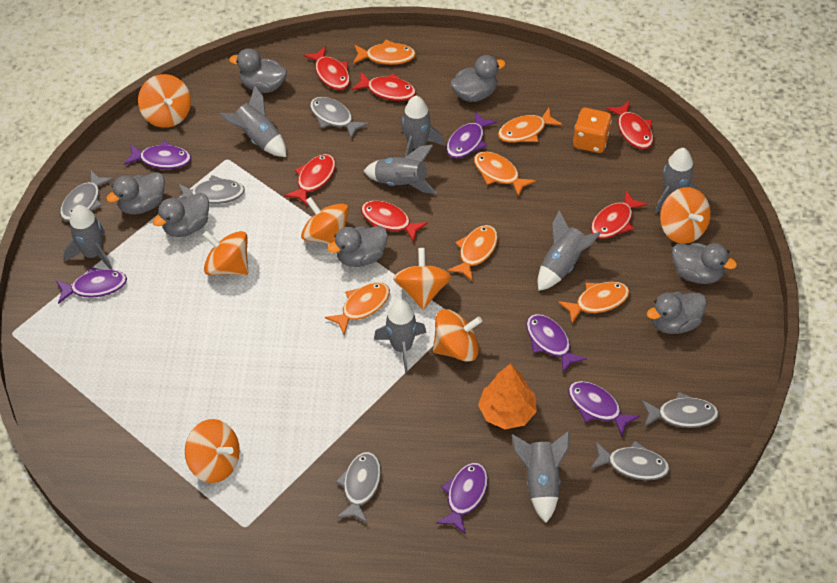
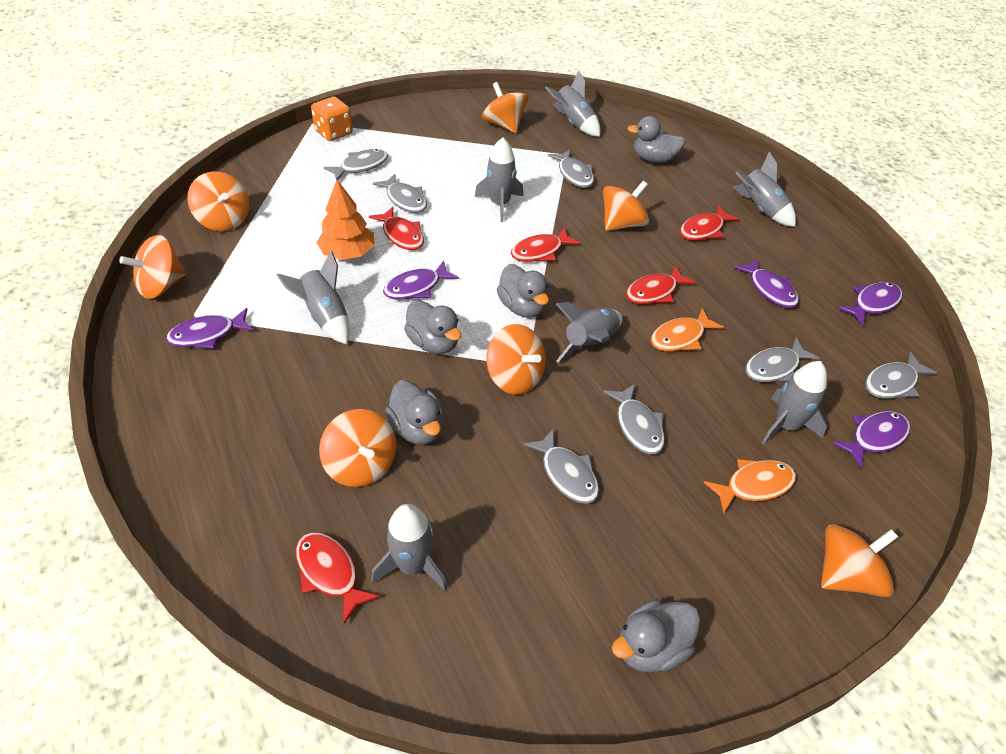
grey duck: [106,172,165,215] [153,193,209,237] [229,48,287,93] [327,226,388,267] [450,55,506,102] [647,292,707,334] [672,243,737,284] = 7 -> [385,380,444,445] [404,300,461,354] [497,264,549,318] [612,599,700,673] [627,116,686,163] = 5
grey fish: [60,170,114,221] [178,175,245,204] [310,97,369,139] [336,452,381,524] [590,441,670,480] [642,392,719,428] = 6 -> [323,149,388,180] [373,174,427,213] [523,428,599,504] [548,149,594,188] [603,384,665,454] [745,337,820,382] [865,351,937,399] = 7
grey rocket: [64,205,112,269] [219,85,286,157] [364,145,437,194] [374,300,426,373] [401,96,444,157] [512,431,570,523] [538,210,601,291] [654,148,699,214] = 8 -> [277,251,350,344] [371,504,448,591] [475,137,524,222] [545,70,600,137] [556,302,622,363] [733,152,796,227] [762,361,827,444] = 7
orange fish: [325,282,390,335] [353,40,416,65] [447,225,498,281] [474,151,536,197] [498,108,562,143] [558,282,629,323] = 6 -> [651,308,724,351] [704,459,796,513] = 2
purple fish: [56,267,127,304] [124,141,191,169] [436,463,488,534] [446,112,497,158] [526,314,587,373] [568,381,640,436] = 6 -> [166,308,254,349] [383,260,459,300] [733,258,799,308] [832,411,910,469] [838,282,903,326] = 5
red fish: [284,154,336,206] [303,46,350,90] [351,71,416,101] [361,201,428,242] [591,190,648,239] [606,100,654,149] = 6 -> [296,533,380,624] [369,207,424,250] [511,228,581,262] [626,265,696,304] [680,205,740,241] = 5

